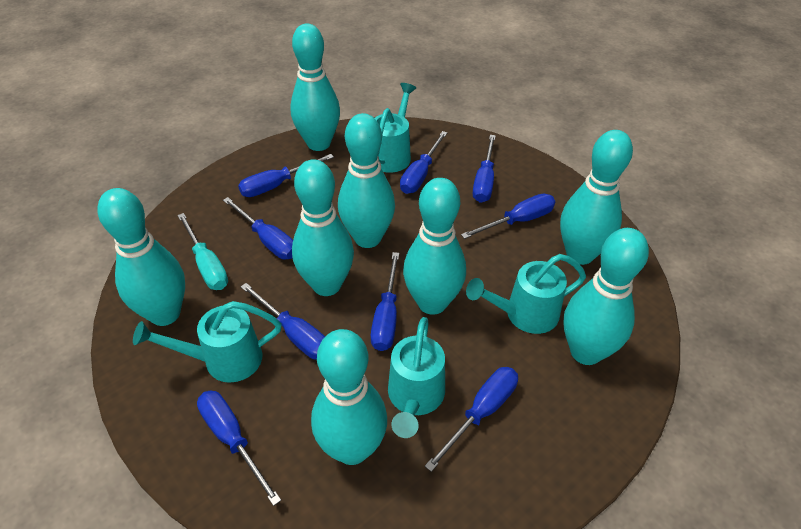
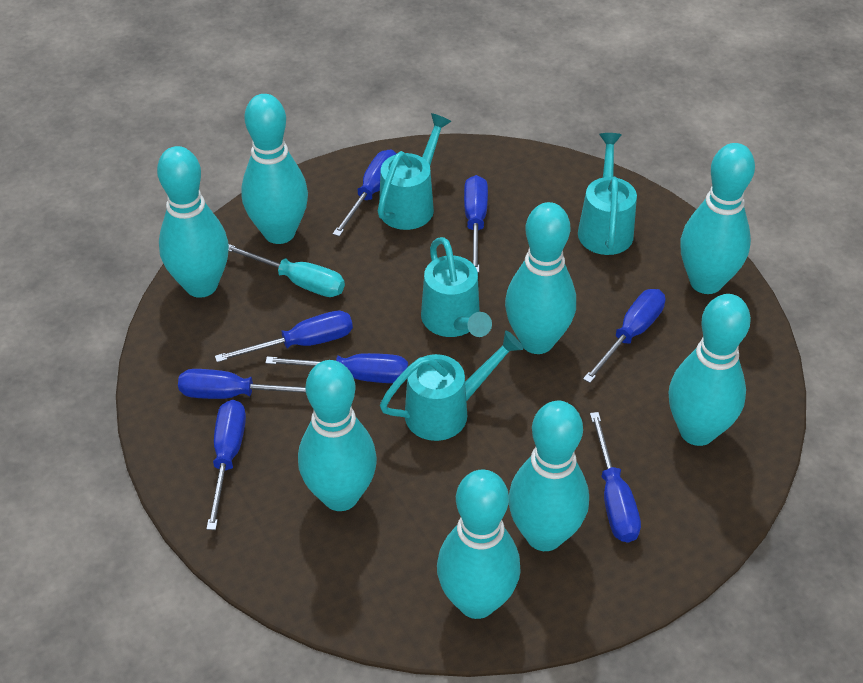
blue screwdriver: [197,390,281,506] [223,197,293,259] [238,154,334,197] [241,283,325,360] [371,252,399,351] [400,131,447,194] [425,367,518,472] [461,194,555,239] [473,135,496,203] = 9 -> [178,369,306,399] [206,400,246,530] [215,310,353,362] [265,353,408,383] [333,150,397,237] [464,175,488,273] [583,289,665,383] [590,412,641,543] = 8

